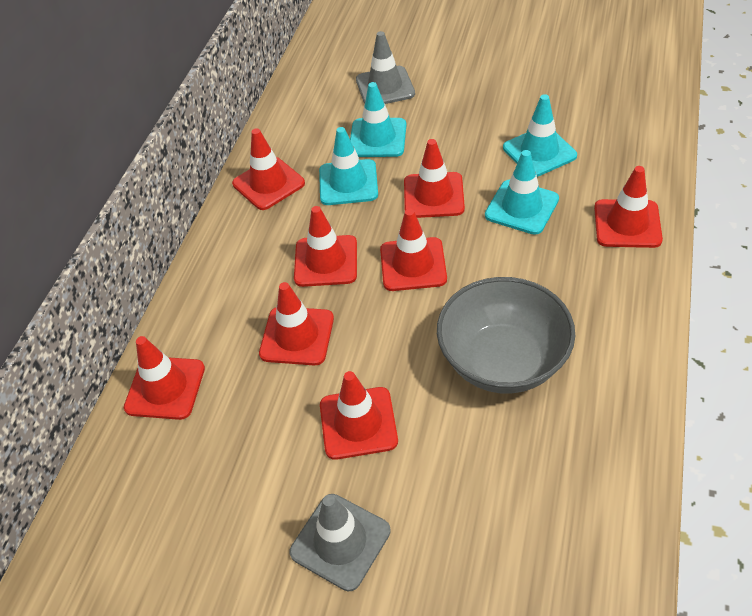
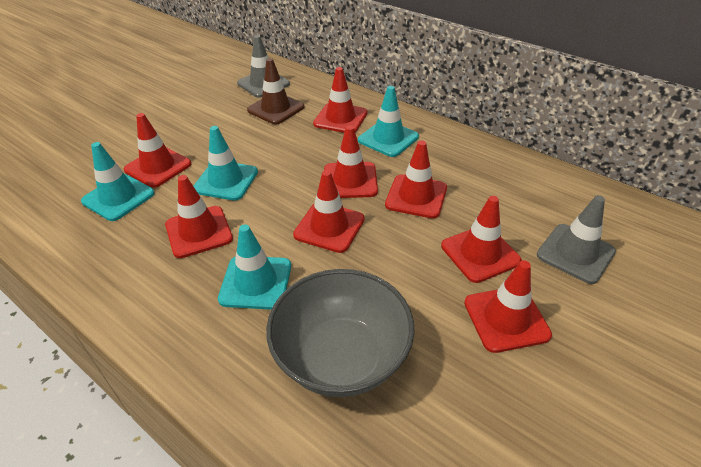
brown traffic cone: none = 0 -> [247,58,304,124] = 1

